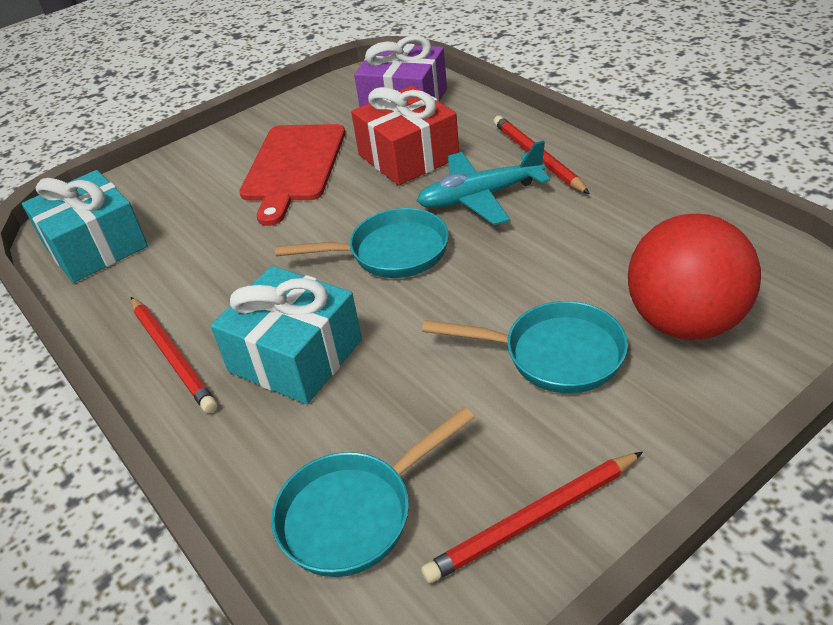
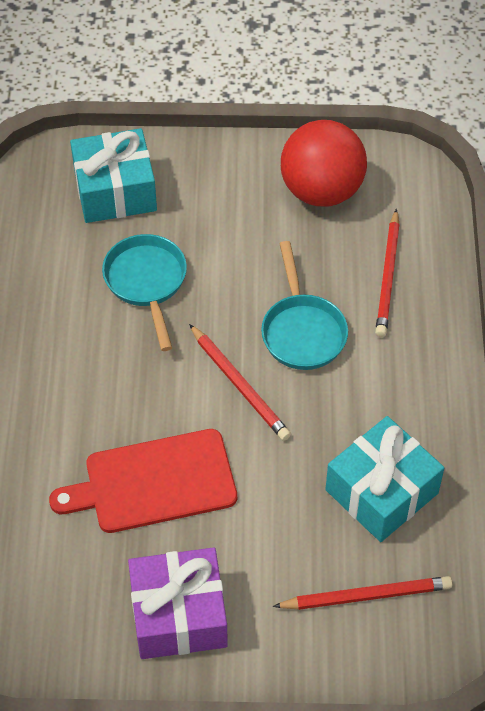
red gift: [351,86,459,186] = 1 -> none = 0
turquoise pan: [271,407,475,577] [275,208,449,278] [422,301,628,393] = 3 -> [102,234,187,351] [261,241,348,370] = 2
turquoise plane: [417,141,550,225] = 1 -> none = 0

